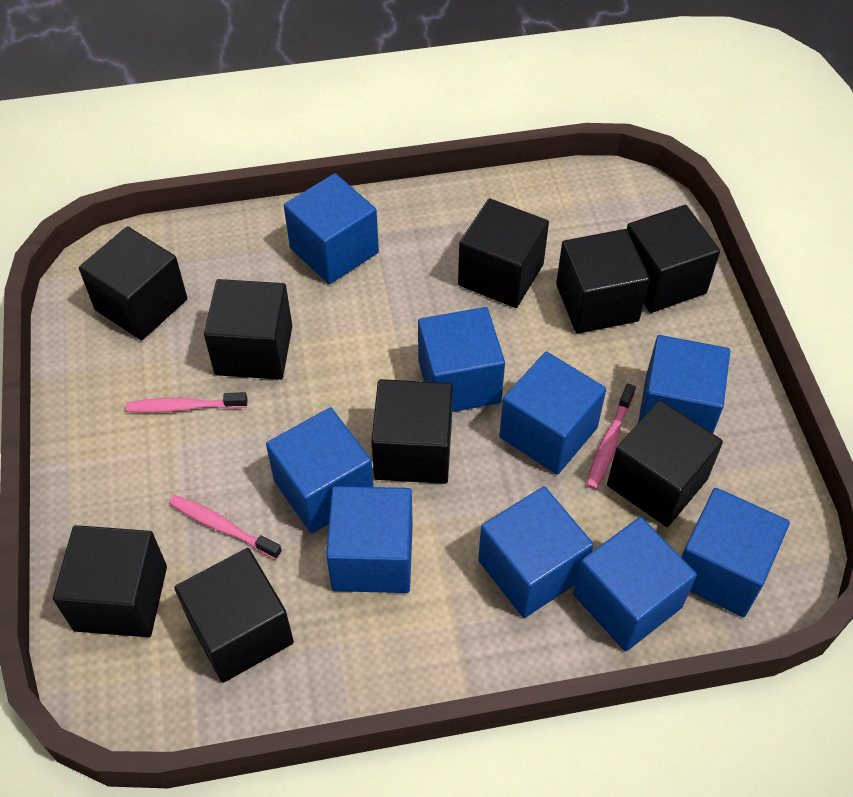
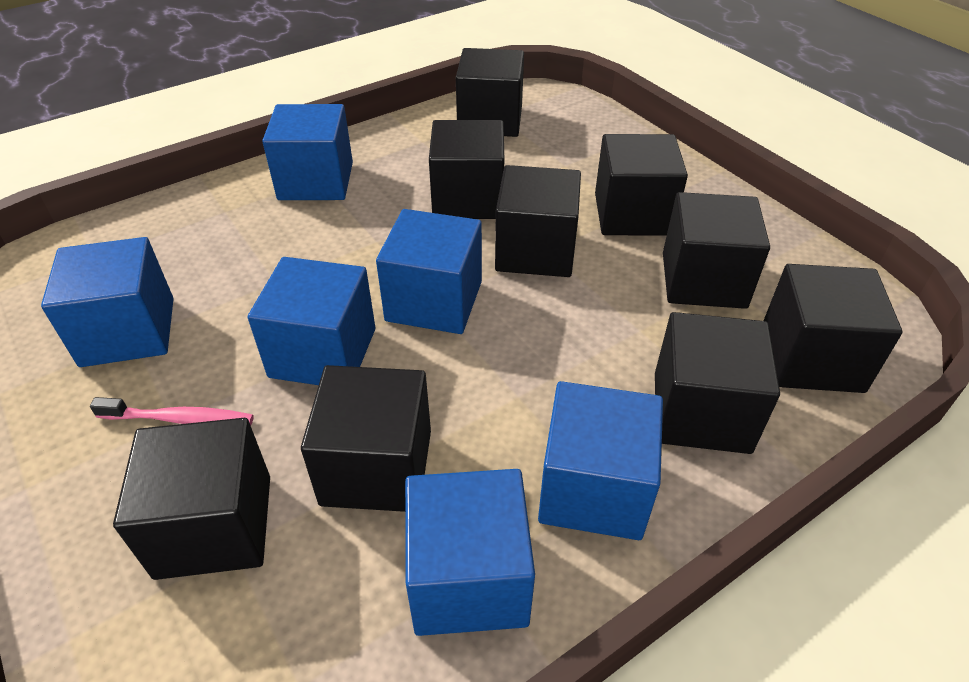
blue cube: [266,407,373,534] [284,173,379,284] [326,486,413,593] [418,307,505,412] [478,487,594,618] [499,351,606,475] [573,517,697,652] [638,335,730,434] [681,488,790,617] = 9 -> [41,237,173,367] [248,257,375,385] [262,104,353,200] [376,209,482,334] [405,469,535,636] [538,381,663,540] = 6
pink toothbrush: [125,392,247,413] [169,495,282,560] [587,383,636,489] = 3 -> [90,397,254,426] = 1

